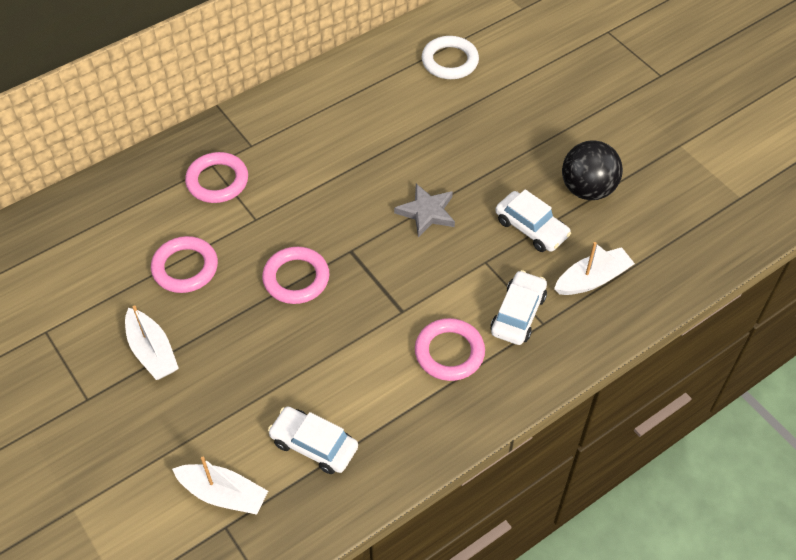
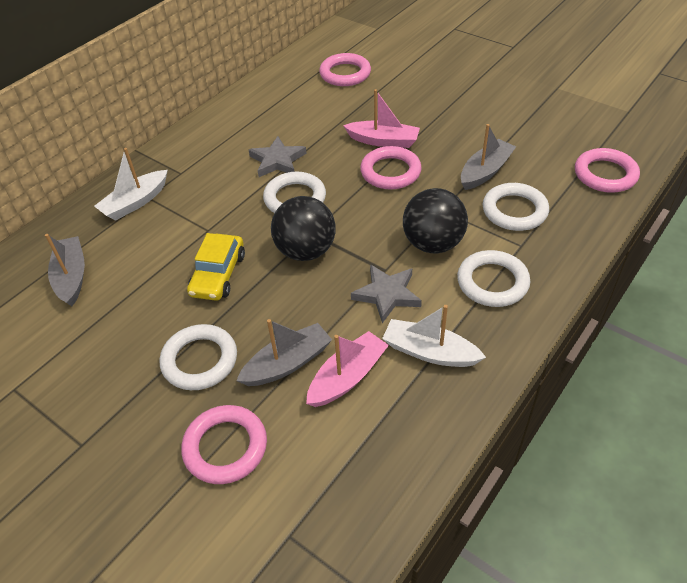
black ball: [562,140,623,200] = 1 -> [271,196,335,261] [403,188,468,253] = 2
grey boat: none = 0 -> [45,234,85,306] [236,319,332,386] [461,124,516,190] = 3
grey star: [394,184,455,237] = 1 -> [249,136,307,177] [351,264,422,323] = 2
pink boat: none = 0 -> [306,331,389,407] [343,89,420,148] = 2
white boat: [125,305,179,380] [172,457,268,515] [554,242,635,295] = 3 -> [94,148,168,221] [382,305,486,367] = 2
white car: [268,406,358,474] [490,270,547,345] [495,189,571,252] = 3 -> none = 0
white ring: [421,36,479,79] = 1 -> [160,324,237,390] [263,172,326,213] [457,250,530,307] [483,183,549,231] = 4
yellow car: none = 0 -> [187,233,245,301] = 1

